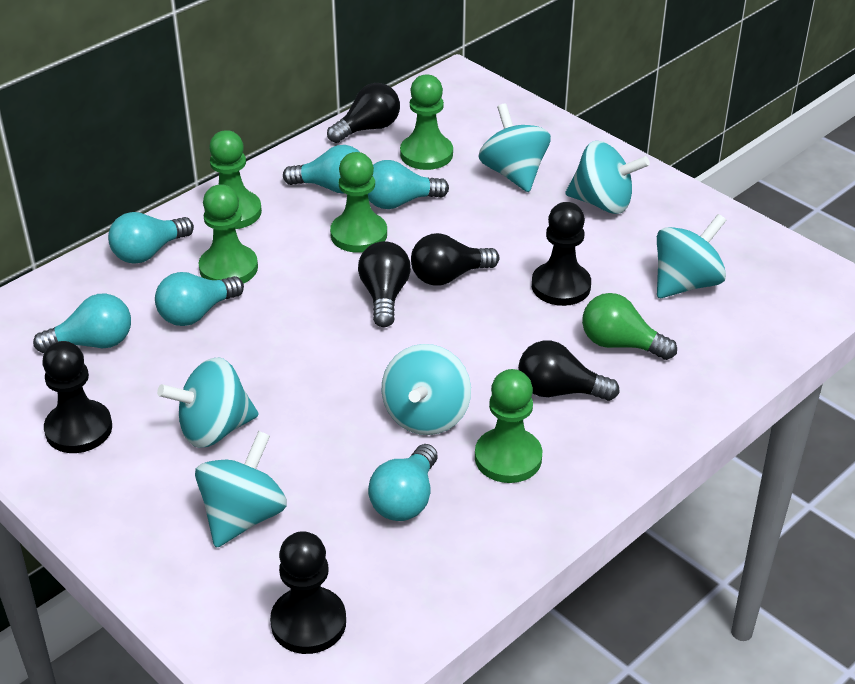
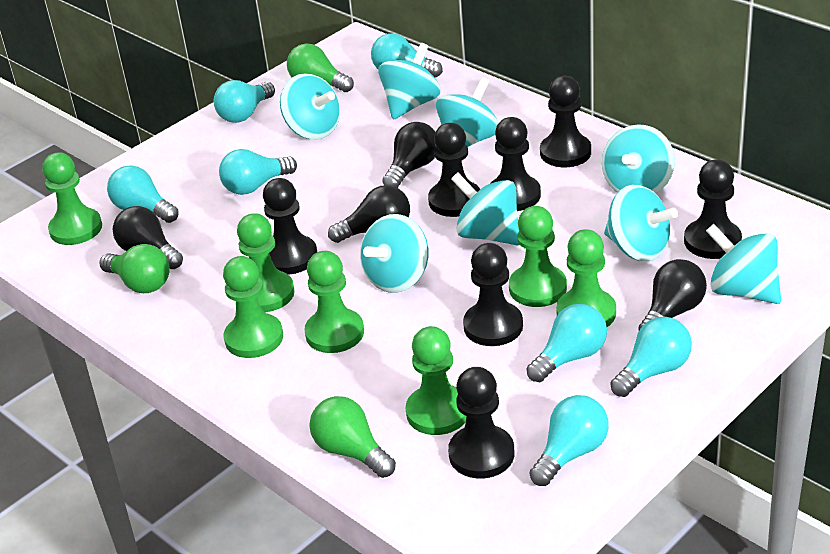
black pawn: [42,341,112,453] [270,531,346,654] [532,202,591,306] = 3 -> [263,178,317,275] [428,123,480,217] [448,367,514,479] [463,243,523,346] [490,117,541,211] [540,76,591,167] [684,159,742,259] = 7
green light bulb: [582,293,677,360] = 1 -> [99,244,170,293] [287,43,354,92] [309,396,396,478] = 3
green pawn: [199,184,258,284] [209,130,262,229] [330,152,387,253] [400,74,453,170] [475,369,542,483] = 5 -> [42,152,102,245] [223,256,283,358] [237,213,295,312] [304,251,364,353] [406,326,466,435] [509,206,567,307] [556,229,616,327] = 7
turquoise light bulb: [33,294,131,353] [108,212,194,264] [155,272,244,326] [283,145,360,194] [368,160,449,209] [368,444,438,521] = 6 -> [107,165,179,223] [214,80,275,123] [219,149,297,195] [371,33,443,77] [526,304,607,382] [529,395,609,486] [610,317,692,397] = 7
turquoise spinning top: [157,357,258,448] [195,431,287,548] [382,344,471,435] [479,104,551,192] [566,141,650,214] [657,214,726,298] = 6 -> [280,73,340,140] [360,214,428,293] [378,43,441,119] [436,77,499,147] [451,173,519,245] [602,124,675,194] [604,185,678,261] [706,224,781,304] = 8

